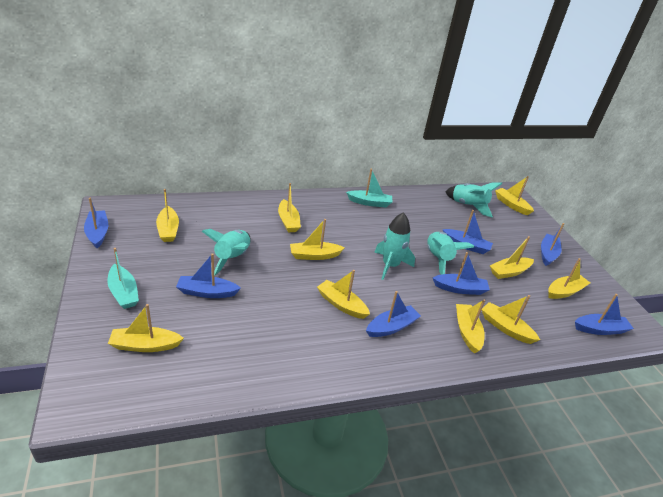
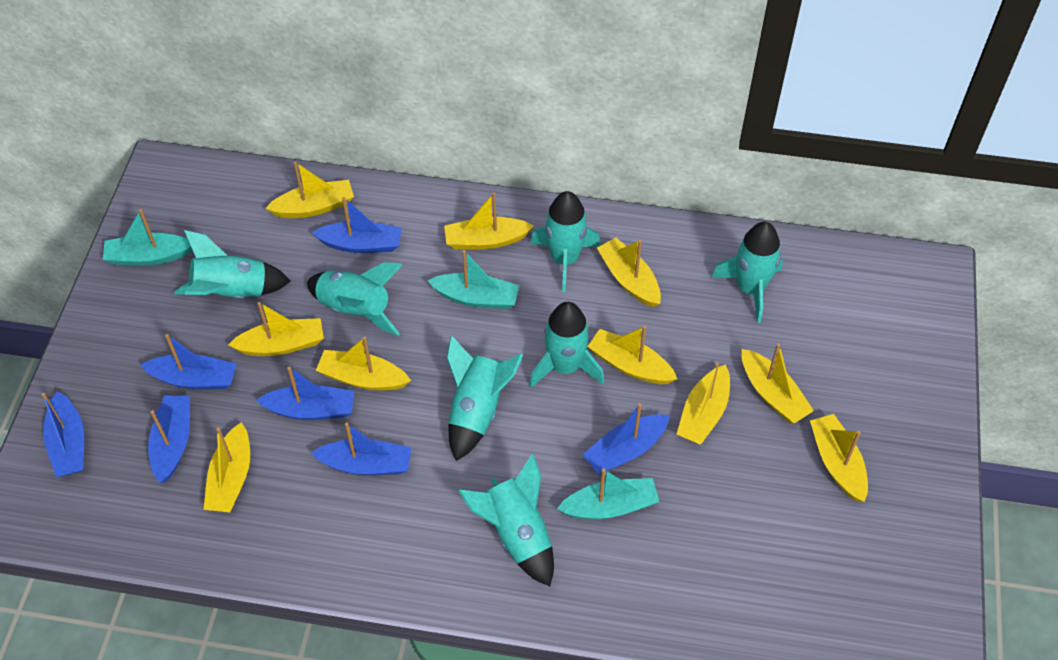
turquoise boat: [107,248,139,309] [346,169,392,207] = 2 -> [103,209,192,266] [427,250,520,309] [557,469,659,519] = 3
turquoise rocket: [202,229,251,276] [374,212,415,280] [427,232,474,275] [445,183,502,217] = 4 -> [174,230,291,299] [307,262,402,336] [447,336,523,461] [459,454,554,586] [529,302,604,388] [530,191,601,292] [711,222,783,323] = 7

